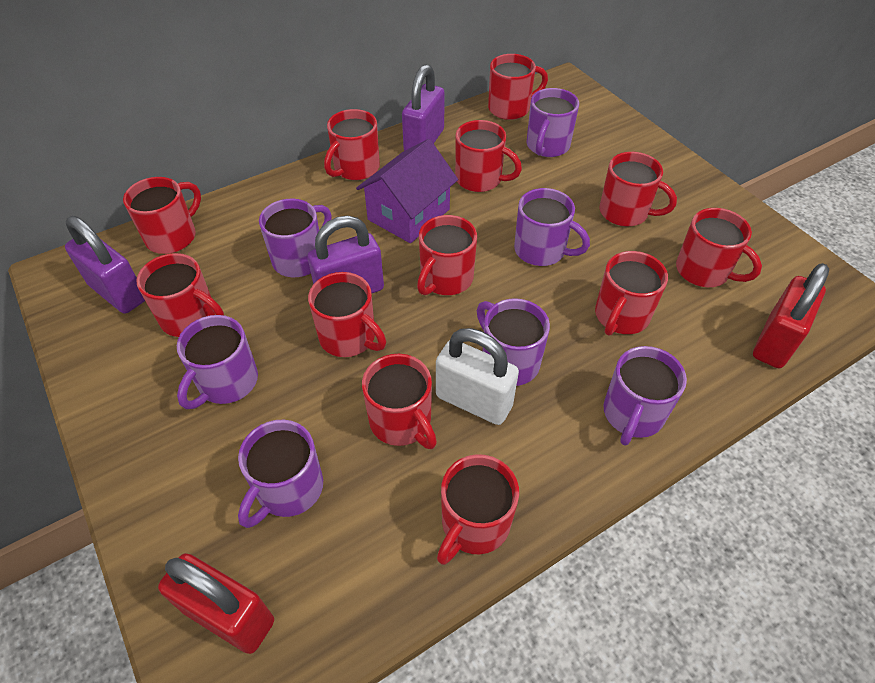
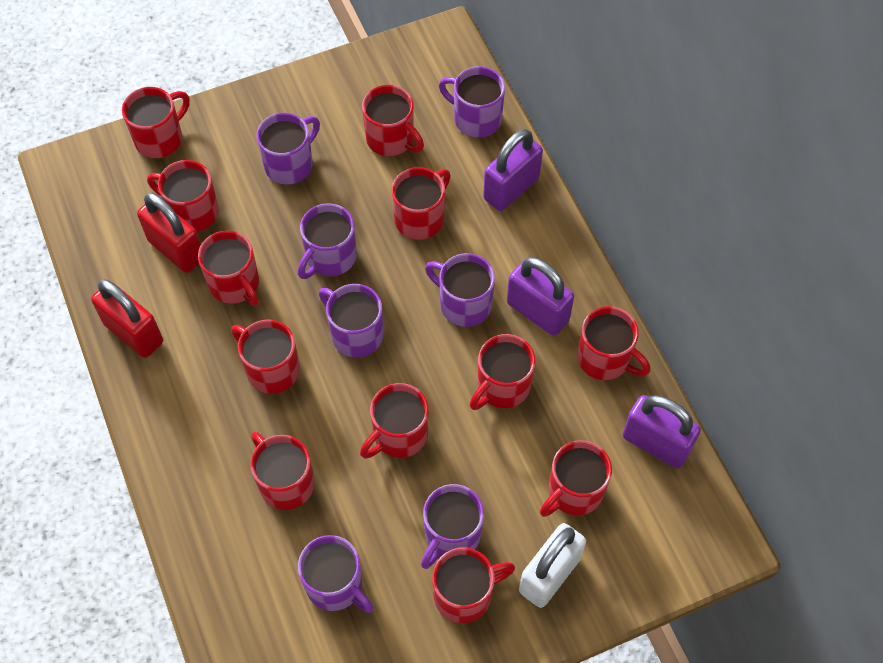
purple house: [356,139,458,243] = 1 -> none = 0

